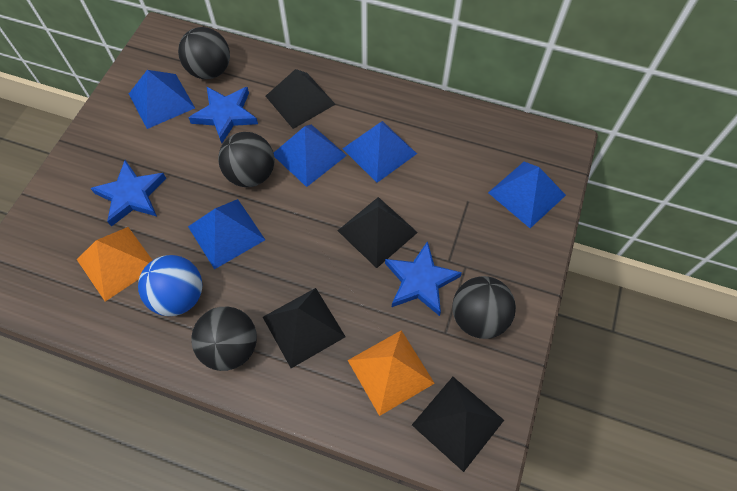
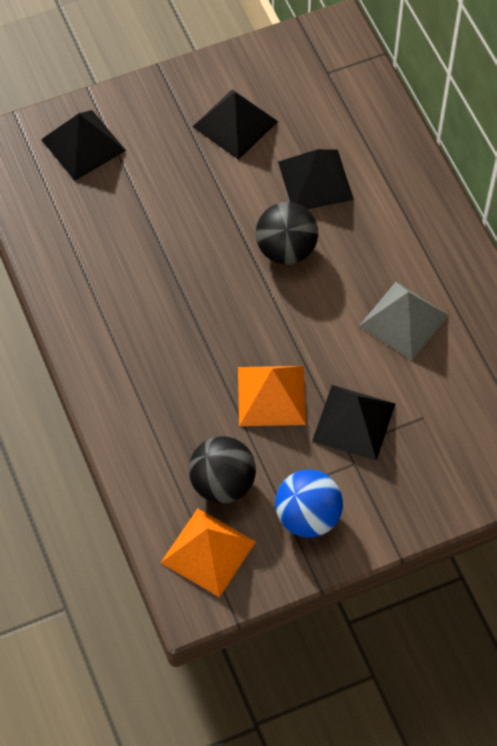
black ball: [178,27,230,79] [191,307,257,371] [218,132,274,187] [452,276,516,339] = 4 -> [189,436,256,504] [256,202,318,265] = 2
blue pyramid: [129,70,195,129] [188,199,265,269] [274,124,347,187] [342,121,417,183] [488,162,566,228] = 5 -> none = 0
blue star: [90,160,166,227] [188,86,258,143] [385,241,462,316] = 3 -> none = 0
grey pyramid: none = 0 -> [359,282,449,360] = 1

